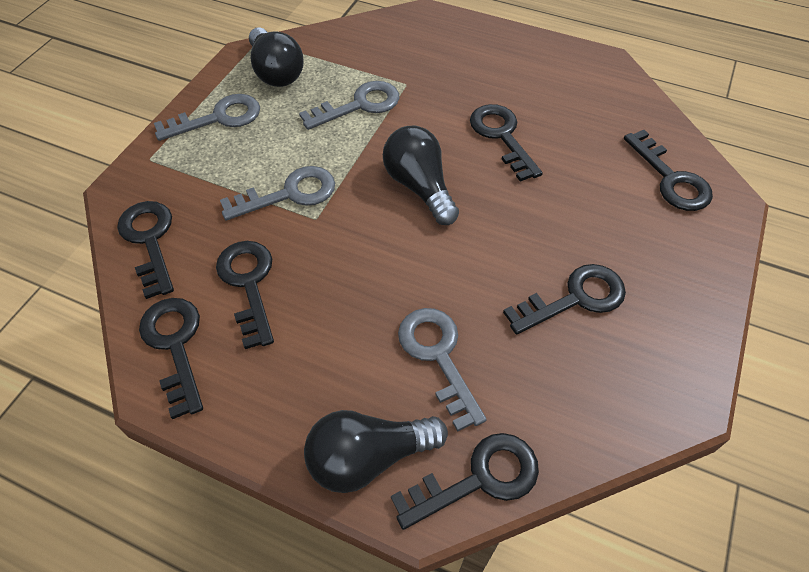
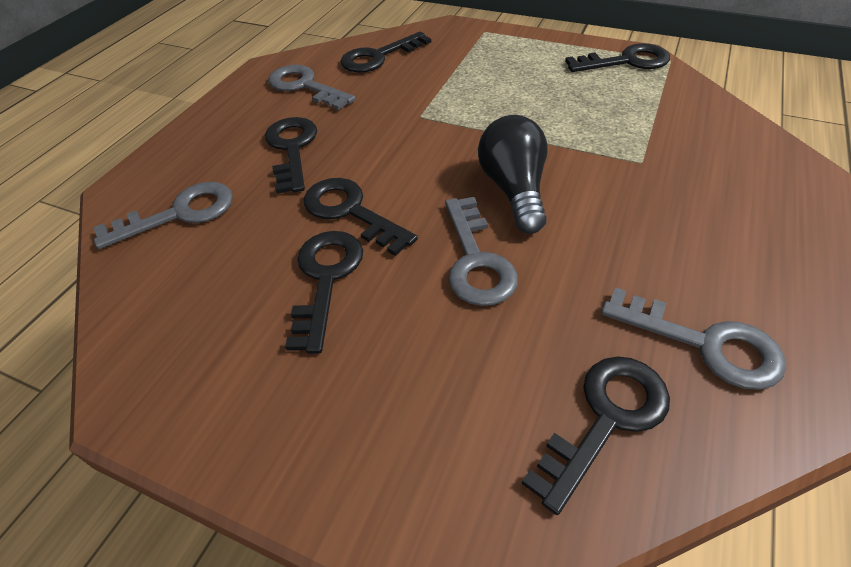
black key: [117,201,174,299] [139,298,203,419] [216,241,274,349] [391,433,539,530] [470,104,543,182] [503,264,626,335] [624,130,713,211] = 7 -> [265,117,317,194] [285,231,363,354] [304,178,418,256] [341,32,431,73] [522,356,670,515] [565,43,670,72] = 6
black light bulb: [249,27,304,87] [304,410,448,493] [383,126,459,225] = 3 -> [478,115,547,234] = 1

